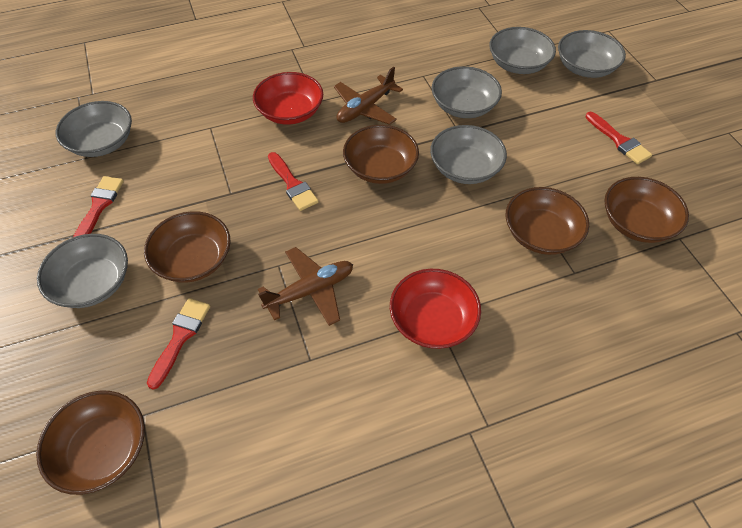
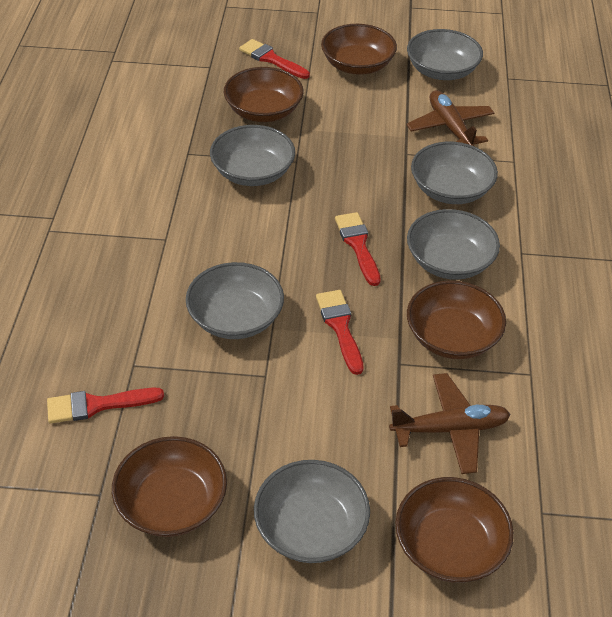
red bowl: [253,72,323,125] [390,269,481,349] = 2 -> none = 0

